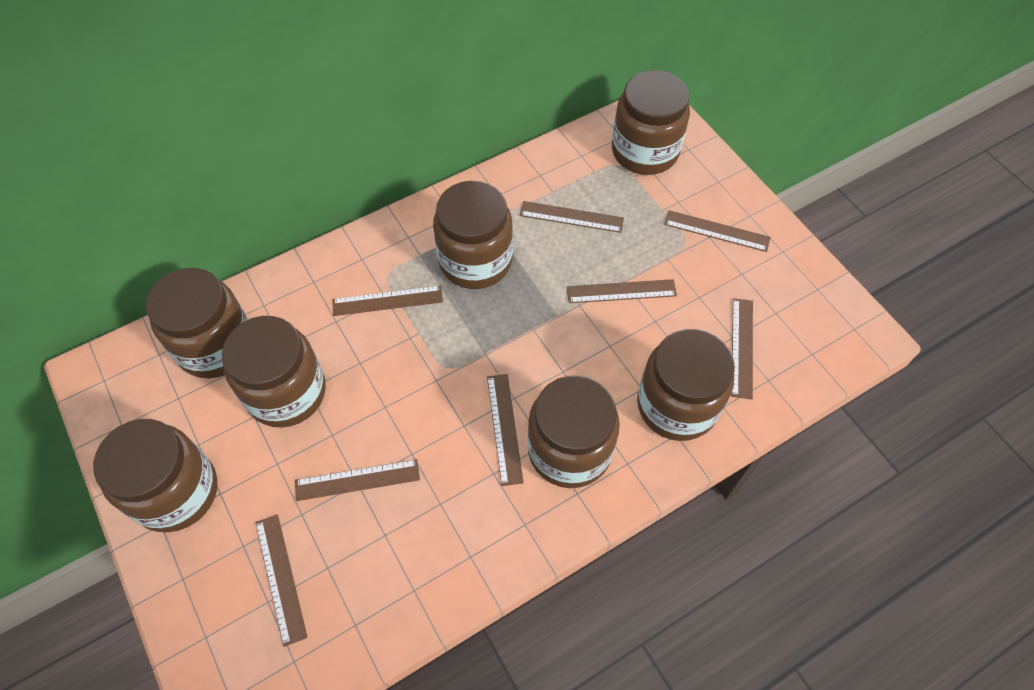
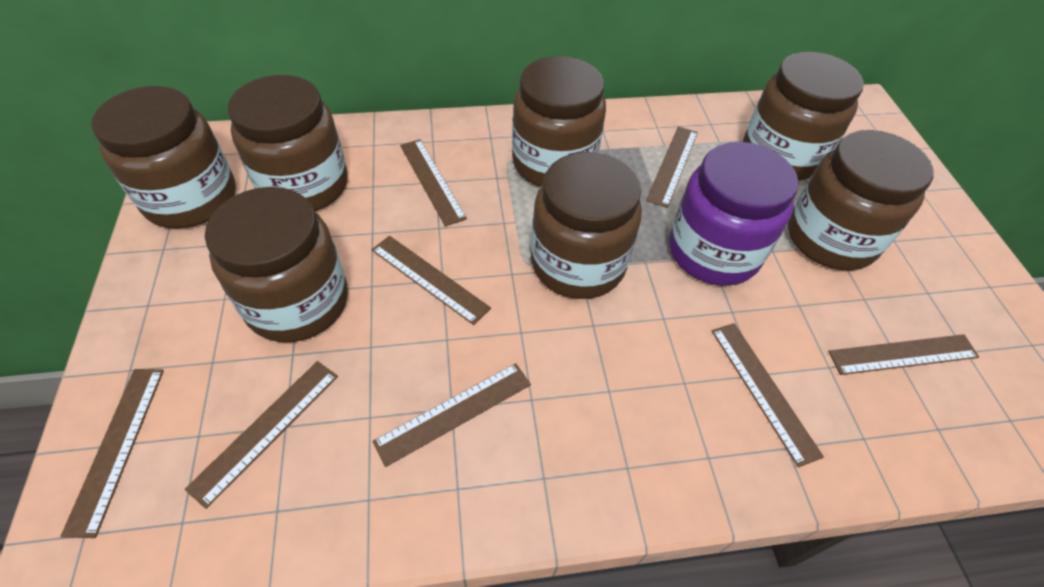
purple jar: none = 0 -> [669,142,798,286] = 1

